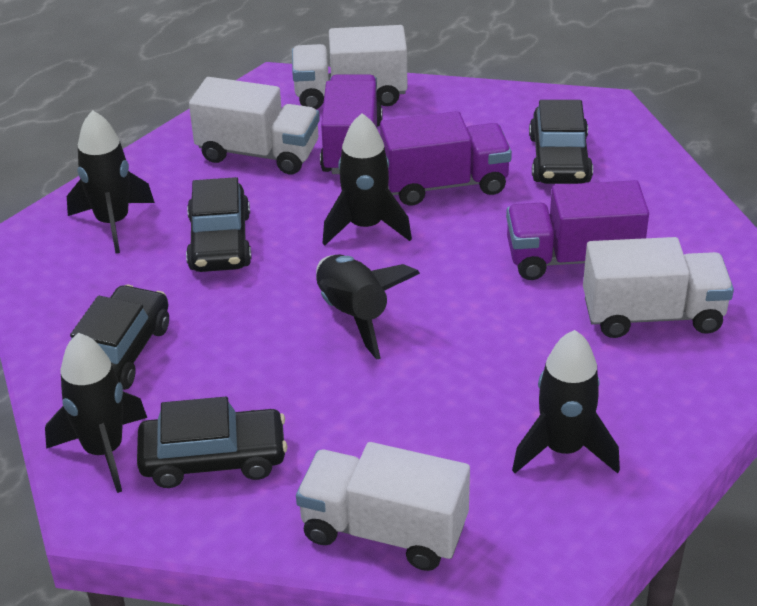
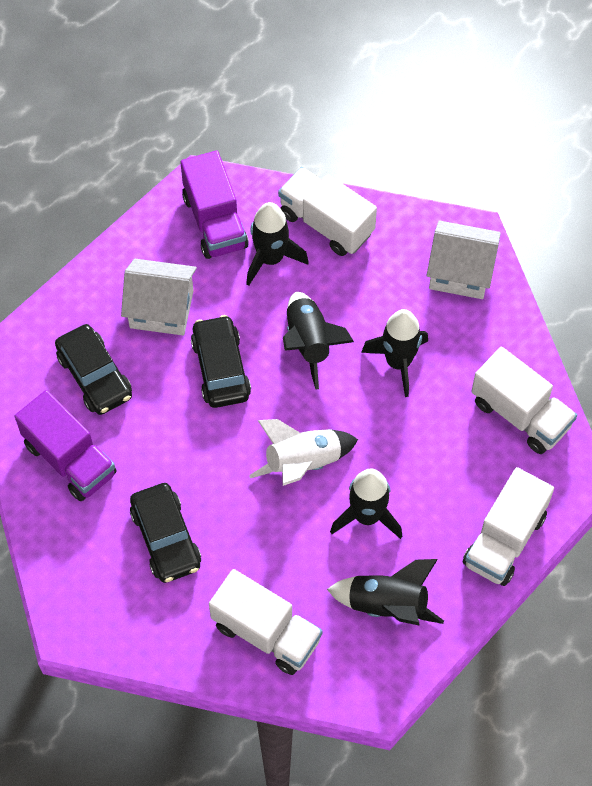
black car: [70,285,169,390] [137,397,288,488] [186,177,252,272] [529,100,593,184] = 4 -> [55,324,132,415] [130,483,201,583] [191,315,251,408] = 3
purple truck: [320,74,383,174] [380,111,512,206] [506,180,649,280] = 3 -> [15,390,117,501] [180,151,249,259] = 2
white house: none = 0 -> [121,259,197,335] [427,221,501,299] = 2
white rocket: none = 0 -> [249,419,358,486] = 1

